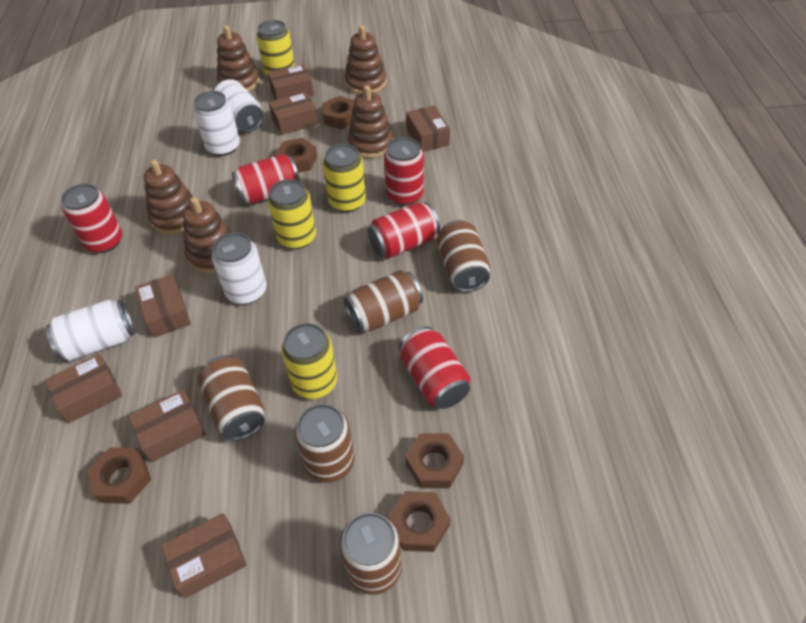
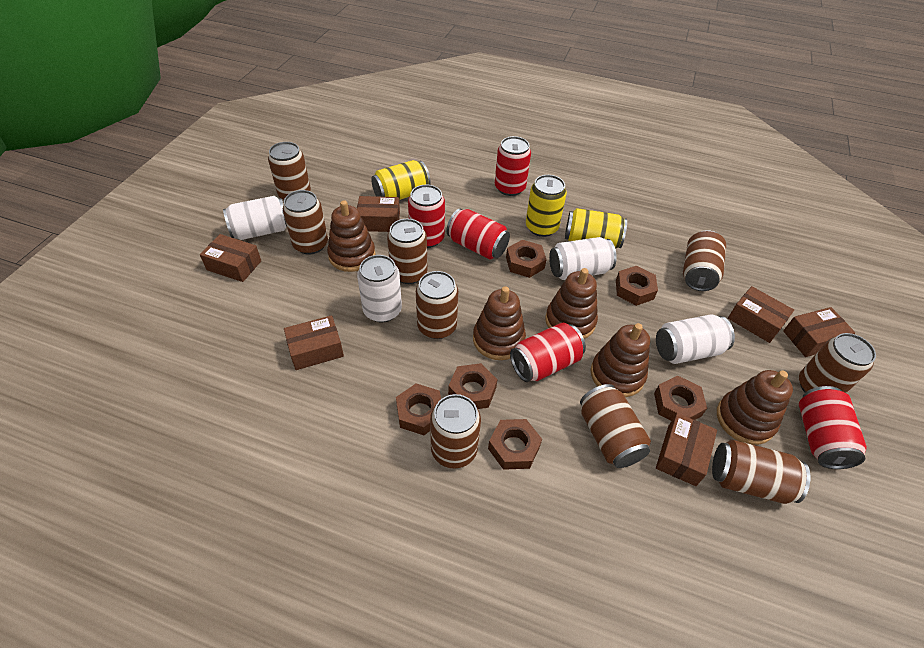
brown box: [45,354,122,423] [129,390,206,462] [135,274,191,338] [161,513,247,598] [267,64,314,100] [269,92,318,135] [406,105,450,152] = 7 -> [200,234,261,282] [284,315,344,370] [357,196,400,232] [656,413,717,486] [728,286,794,343] [783,307,855,357] = 6
brown can: [198,355,265,441] [295,404,354,483] [339,512,402,595] [344,270,423,332] [437,220,490,292] = 5 -> [268,142,311,200] [283,190,328,255] [387,219,427,284] [416,271,458,339] [430,394,481,469] [580,384,651,468] [683,230,726,291] [712,440,810,504] [799,333,876,393] = 9
brown nut: [87,448,151,504] [275,138,317,173] [323,96,354,130] [388,491,450,552] [406,433,464,488] = 5 -> [396,383,441,435] [448,363,498,409] [488,419,542,470] [506,240,547,278] [616,266,658,306] [654,376,707,421] = 6
yellow can: [256,20,295,76] [268,179,316,249] [281,323,337,399] [323,144,366,212] = 4 -> [371,160,431,200] [526,175,567,237] [565,208,627,249] = 3

